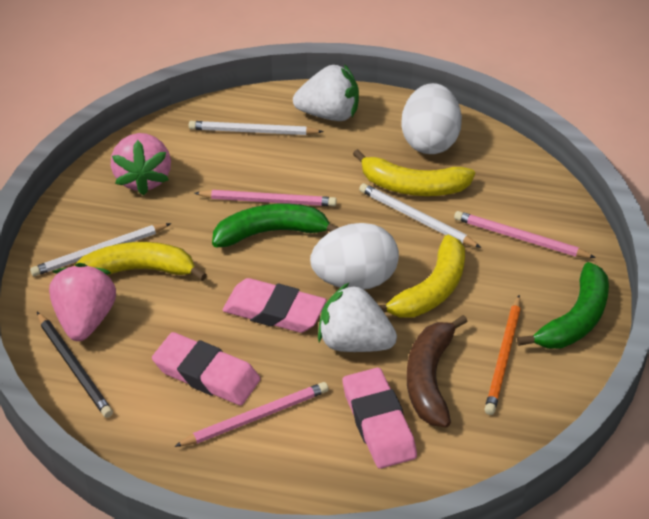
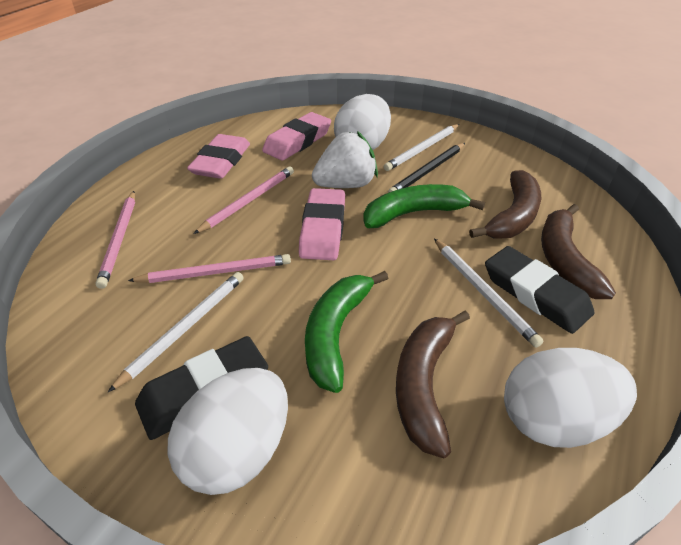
black eraser: none = 0 -> [135,336,268,440] [485,246,594,334] = 2
brown banana: [407,315,468,427] = 1 -> [396,311,470,458] [469,170,541,239] [541,204,616,299] = 3
orange pencil: [484,295,521,415] = 1 -> none = 0
pink strawberry: [49,263,116,341] [111,133,171,195] = 2 -> none = 0
white egg: [310,223,399,290] [401,83,462,154] = 2 -> [167,368,288,495] [334,94,391,150] [504,348,637,448] = 3
white strawberry: [293,64,359,121] [318,282,397,352] = 2 -> [312,131,378,188] = 1
yellow banana: [74,242,207,281] [353,149,475,196] [379,235,465,318] = 3 -> none = 0

